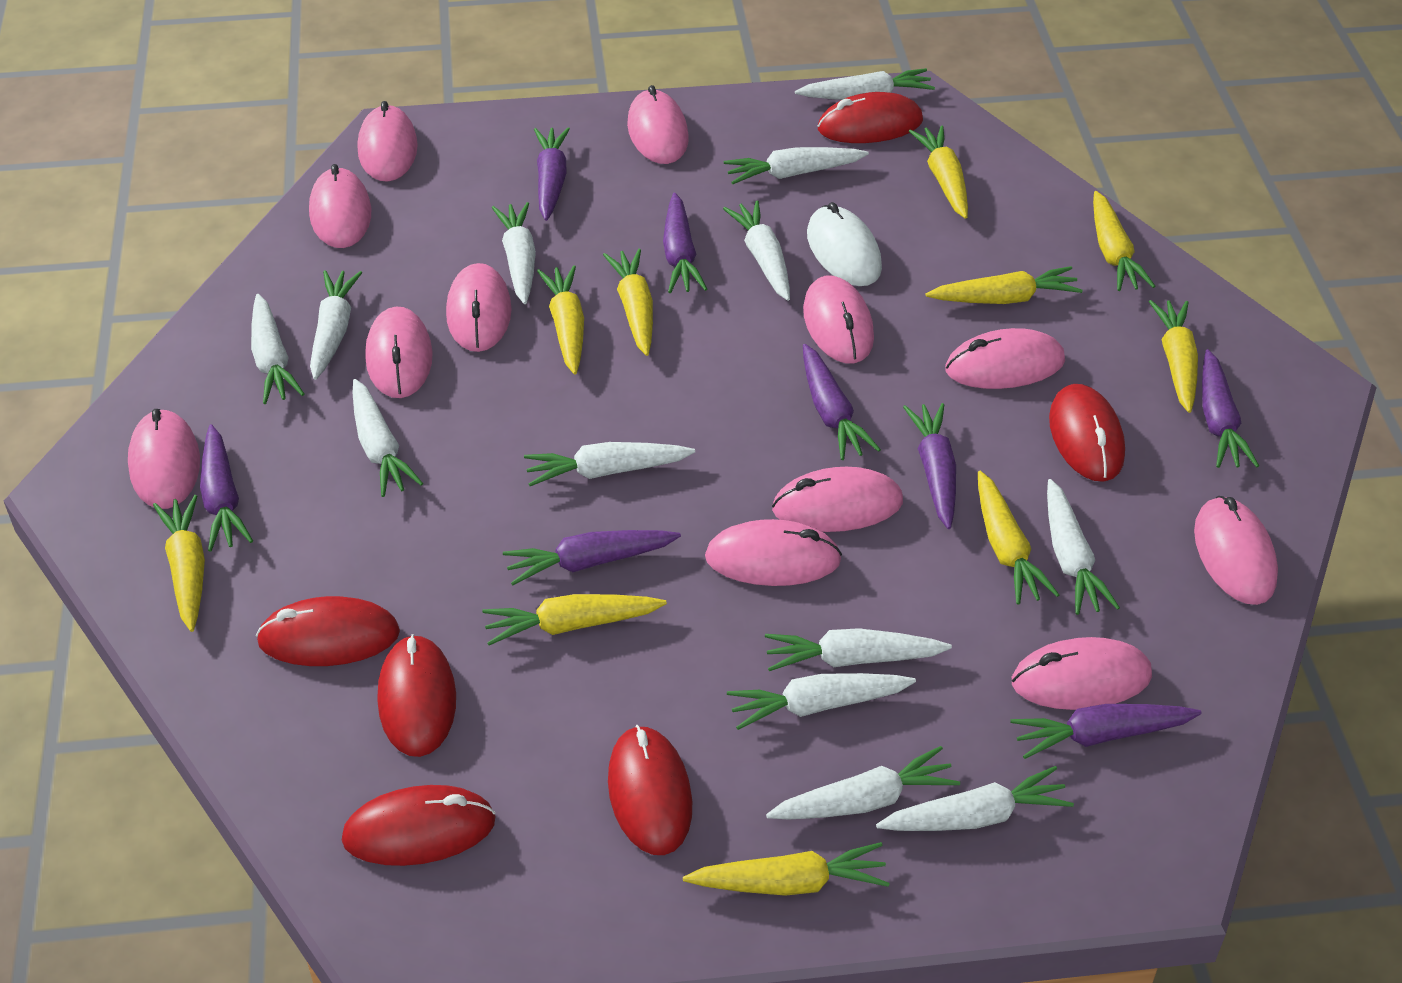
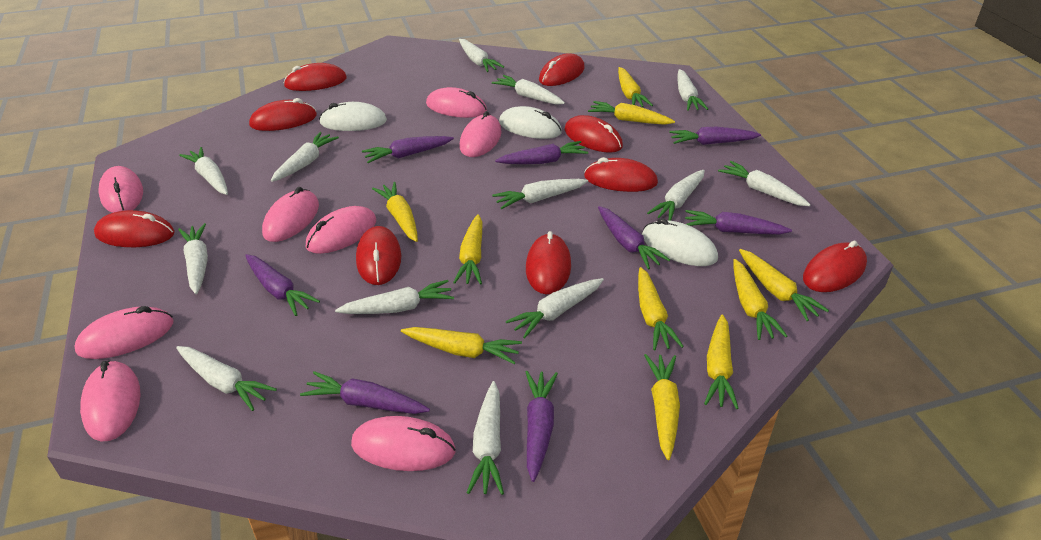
pink mouse: [128,409,200,509] [309,164,371,248] [358,101,418,182] [365,307,433,398] [446,263,511,352] [627,85,689,164] [705,519,842,586] [772,467,903,532] [803,276,874,364] [945,328,1065,389] [1012,637,1152,710] [1194,496,1278,605] = 12 -> [74,306,174,359] [80,361,141,442] [98,166,143,213] [262,187,319,242] [306,206,376,254] [351,416,456,471] [426,87,487,118] [459,111,502,157] = 8
red mouse: [256,596,400,666] [342,785,496,866] [377,634,456,757] [608,725,692,855] [818,92,923,143] [1049,384,1125,482] = 6 -> [94,210,175,247] [249,98,317,131] [284,63,347,91] [356,226,401,285] [526,231,571,294] [539,53,585,86] [565,115,623,153] [584,157,658,192] [803,241,867,292] = 9
white mouse: [807,202,882,286] = 1 -> [319,102,387,131] [499,106,562,139] [642,218,718,266] = 3

